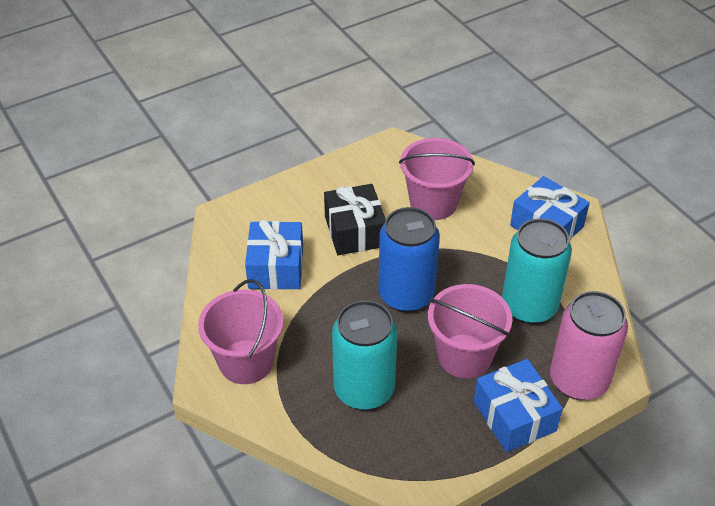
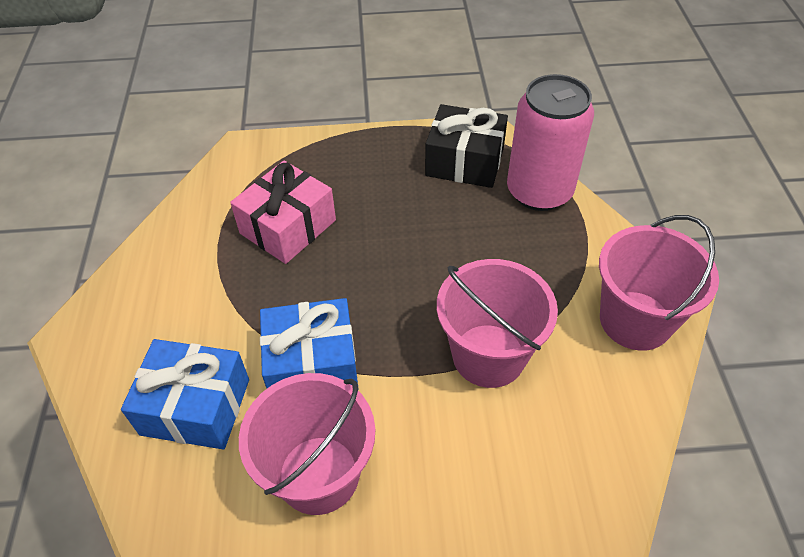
blue can: [378,207,440,312] = 1 -> none = 0
blue gift: [245,219,303,290] [474,359,563,452] [510,176,590,241] = 3 -> [121,339,249,449] [260,298,358,388] = 2
pink gift: none = 0 -> [230,161,336,264] = 1
turquoise can: [332,300,398,410] [502,218,572,324] = 2 -> none = 0

